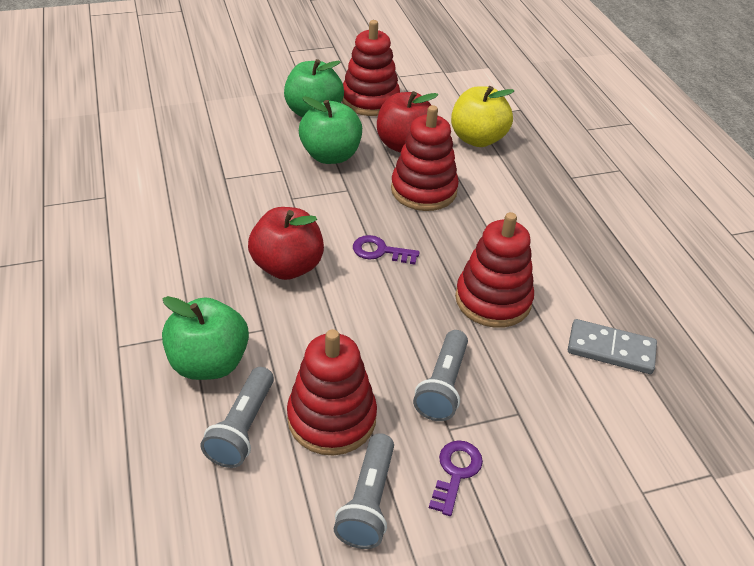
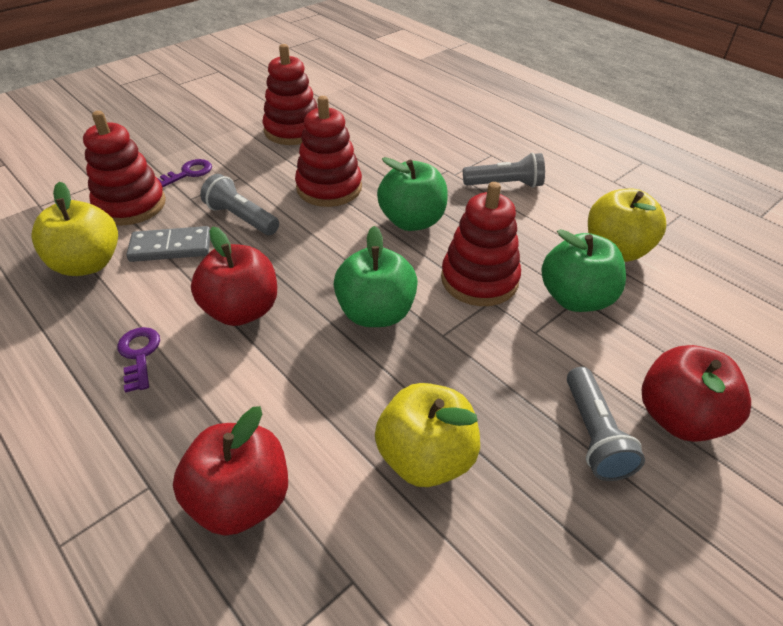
red apple: [248,207,324,280] [377,91,438,153] = 2 -> [173,406,288,536] [191,226,277,326] [642,345,751,442] = 3
yellow apple: [451,86,514,147] = 1 -> [32,182,118,276] [375,383,480,487] [588,189,666,262] = 3

